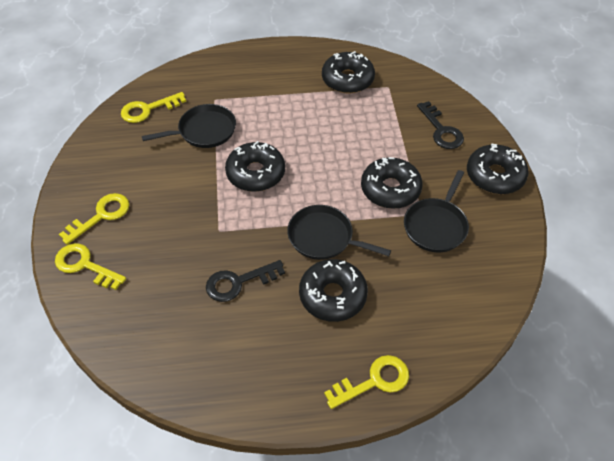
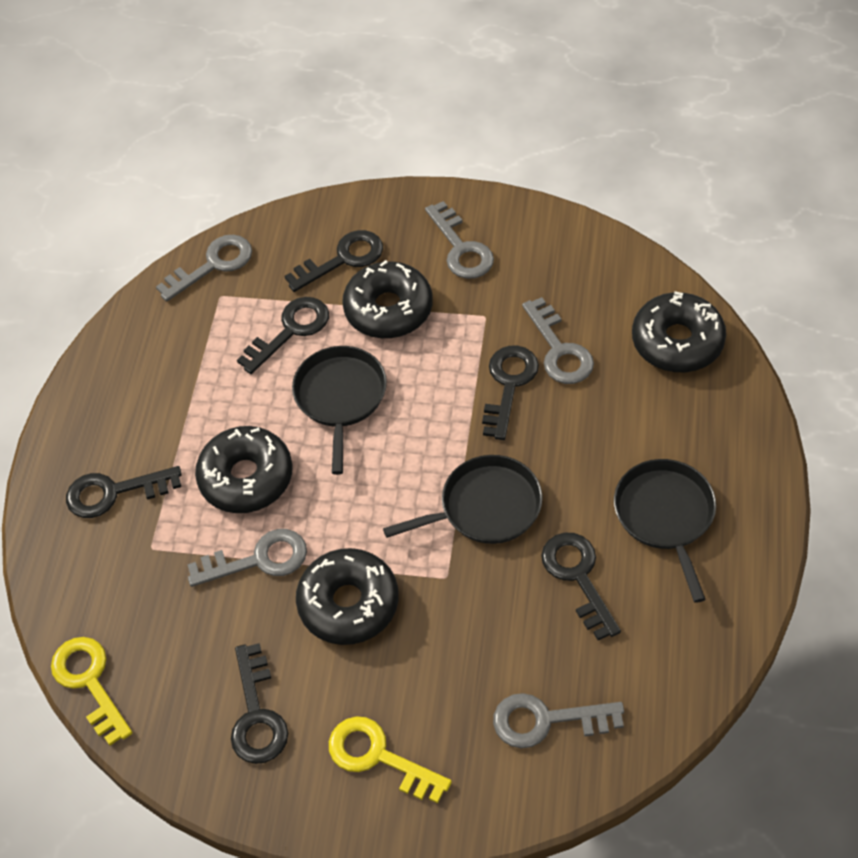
black donut: [225,141,285,192] [299,259,368,322] [322,51,375,94] [361,157,423,209] [467,143,528,194] = 5 -> [195,426,293,513] [296,548,399,645] [342,260,433,338] [632,291,726,372] = 4
black key: [206,260,285,302] [417,101,464,149] = 2 -> [66,466,182,518] [231,643,288,764] [237,297,329,374] [284,230,383,292] [482,346,539,440] [541,533,621,640] = 6
grey key: none = 0 -> [156,235,252,302] [187,529,307,587] [425,201,494,279] [493,693,624,748] [522,297,594,384] = 5
yellow key: [55,243,126,290] [59,193,130,245] [121,92,186,123] [324,355,409,409] = 4 -> [51,637,132,746] [329,716,452,803] = 2

